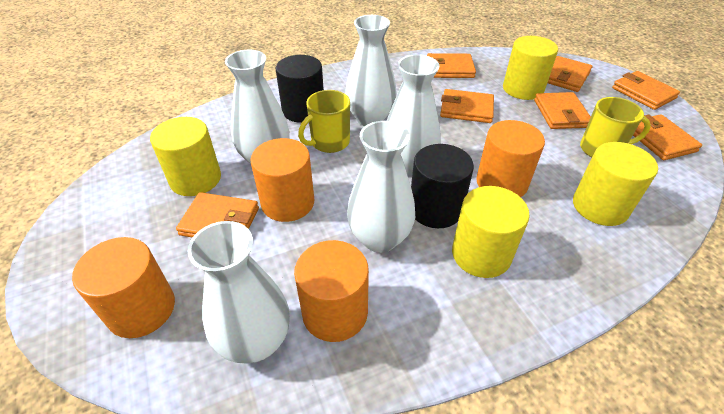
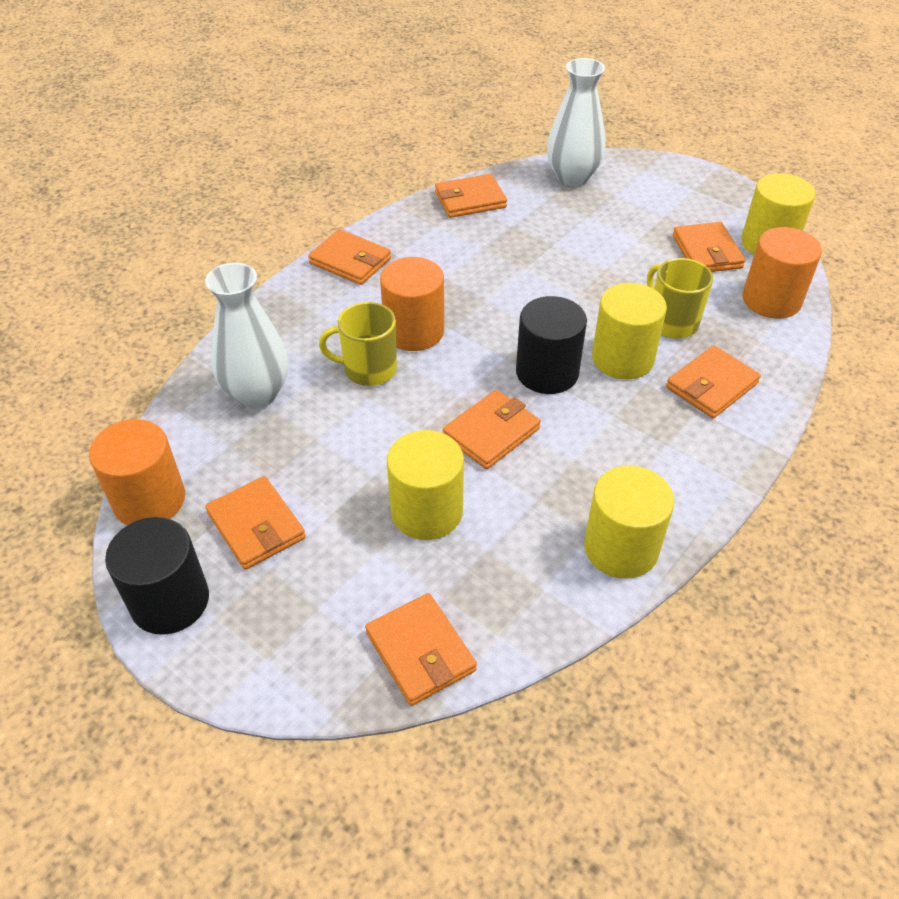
orange cylinder: [72,237,175,338] [251,138,314,222] [294,240,369,342] [476,120,545,197] = 4 -> [89,419,185,525] [380,257,444,351] [743,227,822,318] = 3
white vase: [188,221,290,364] [225,50,290,164] [345,15,397,126] [347,121,415,253] [387,54,440,176] = 5 -> [205,262,288,408] [547,58,606,186] = 2

